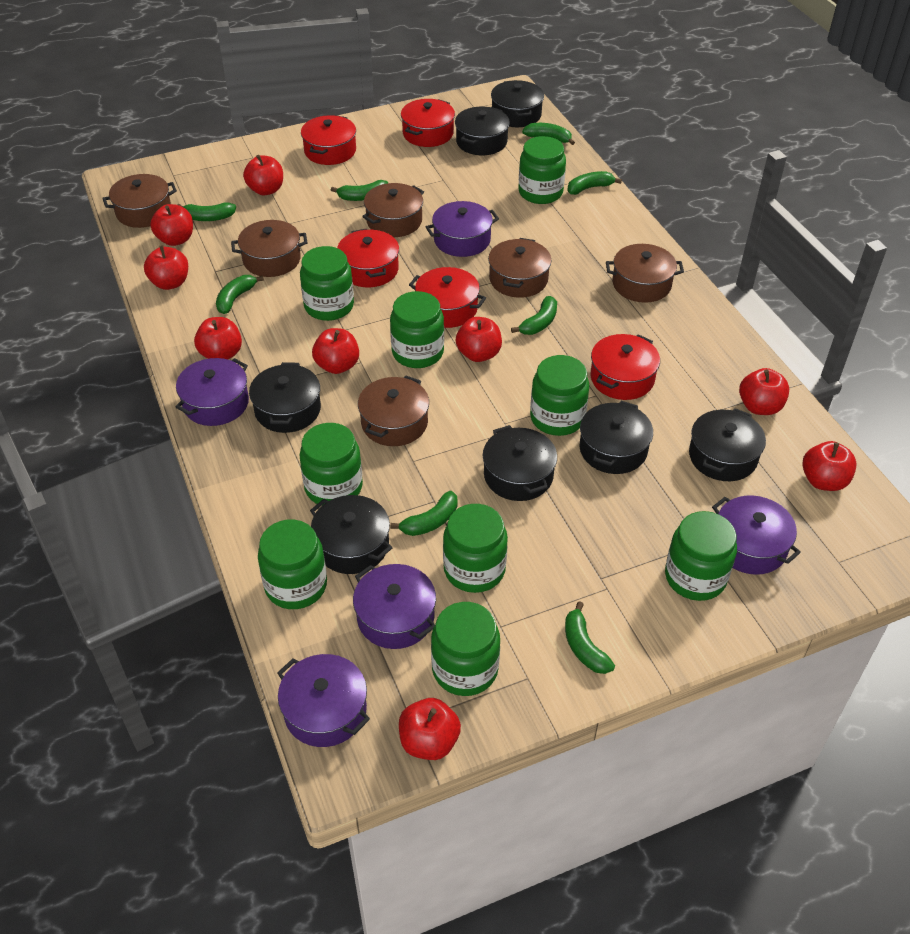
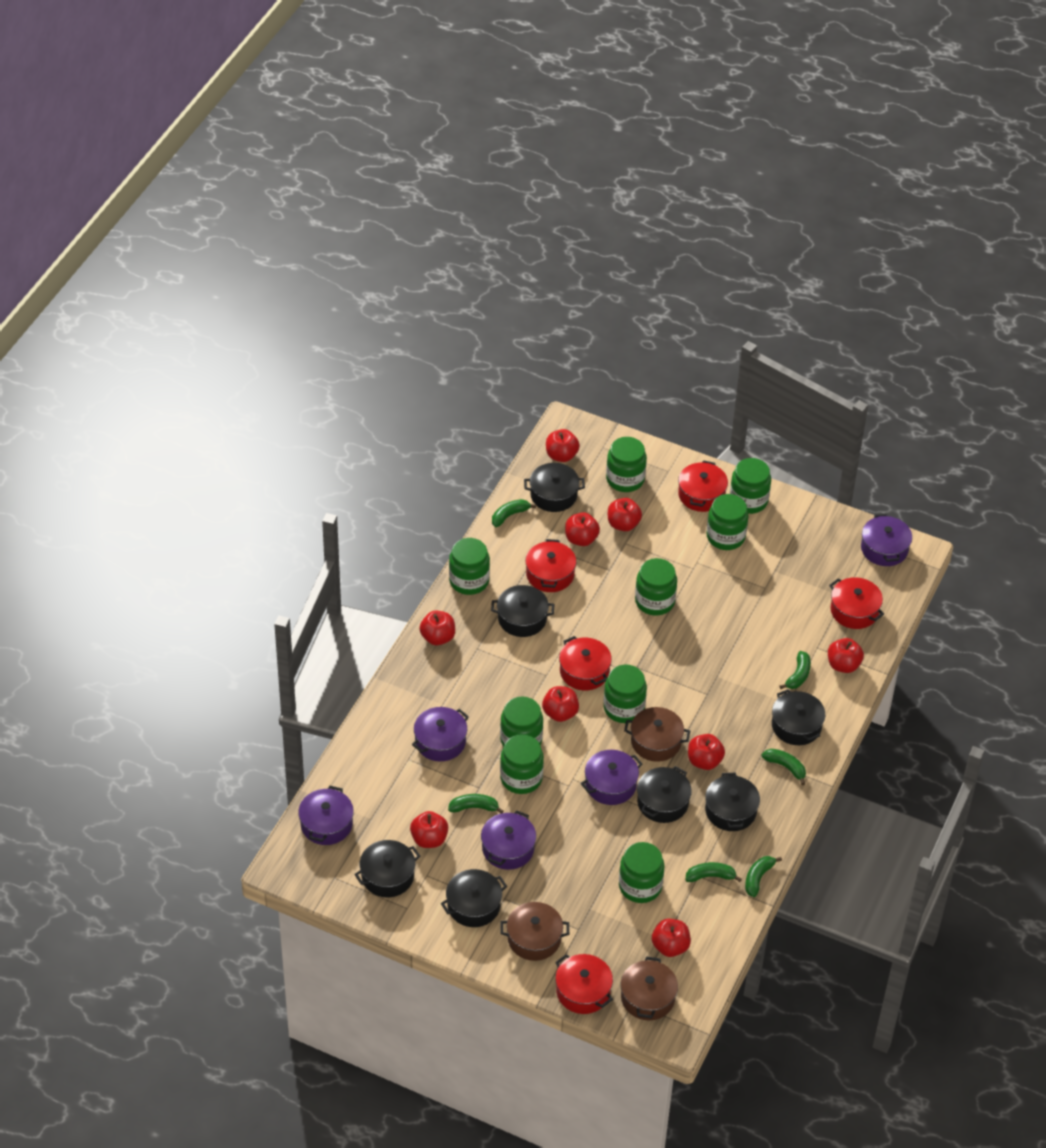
brown pot: [102,174,177,228] [231,220,307,277] [358,375,429,446] [362,183,424,237] [488,238,551,298] [606,244,684,303] = 6 -> [500,902,569,961] [621,957,678,1020] [624,707,690,762] = 3
green banana: [177,202,236,221] [216,275,264,314] [331,180,388,201] [390,491,458,536] [511,296,557,335] [522,123,575,145] [565,601,615,674] [567,171,622,195] = 8 -> [448,794,504,814] [492,499,536,527] [686,862,742,882] [745,856,782,897] [761,749,806,785] [780,651,811,689] = 6

